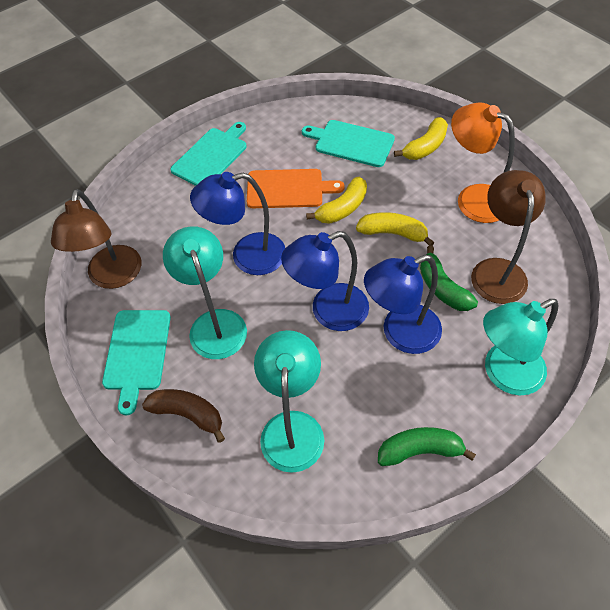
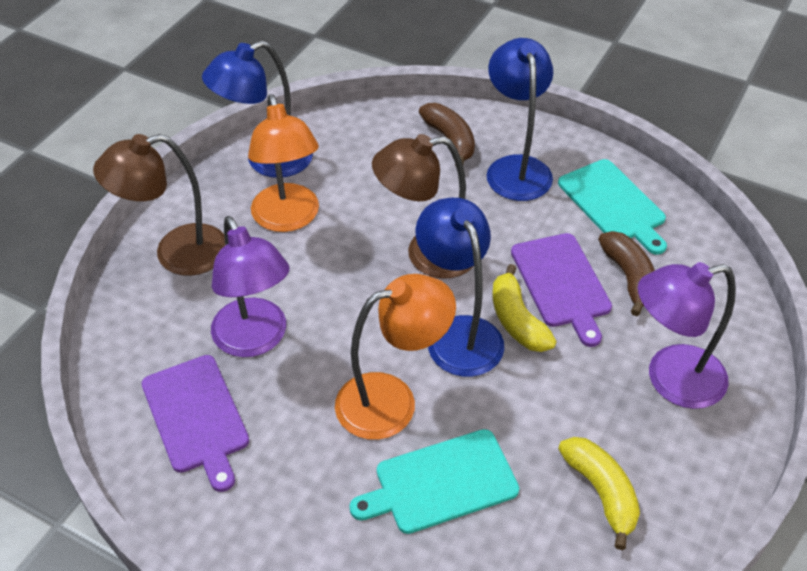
brown banana: [142,389,225,443] = 1 -> [419,103,475,166] [598,231,655,316] = 2
green banana: [378,427,476,466] [420,245,478,311] = 2 -> none = 0
orange cutting board: [247,169,345,208] = 1 -> none = 0
orange lamp: [451,102,515,223] = 1 -> [248,94,319,232] [335,274,456,440] = 2
purple cutting board: none = 0 -> [141,355,249,492] [511,233,612,347] = 2
purple lamp: none = 0 -> [211,216,290,357] [638,262,736,409] = 2
turquoise cutting board: [102,310,171,415] [170,122,247,186] [302,120,395,167] = 3 -> [349,429,519,534] [558,159,667,255] = 2
turquoise lamp: [163,226,247,359] [254,330,324,473] [483,299,559,395] = 3 -> none = 0
yellow banana: [306,177,367,224] [356,212,434,246] [394,117,448,160] = 3 -> [493,264,557,352] [558,437,640,550] = 2

